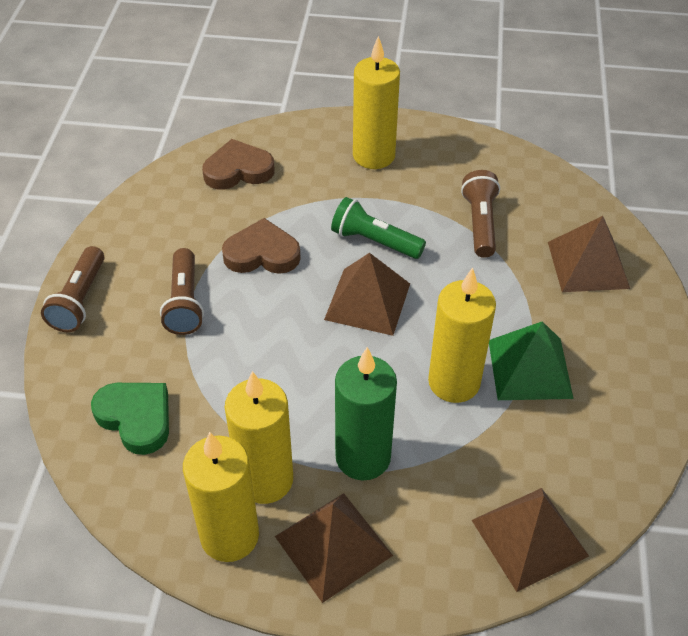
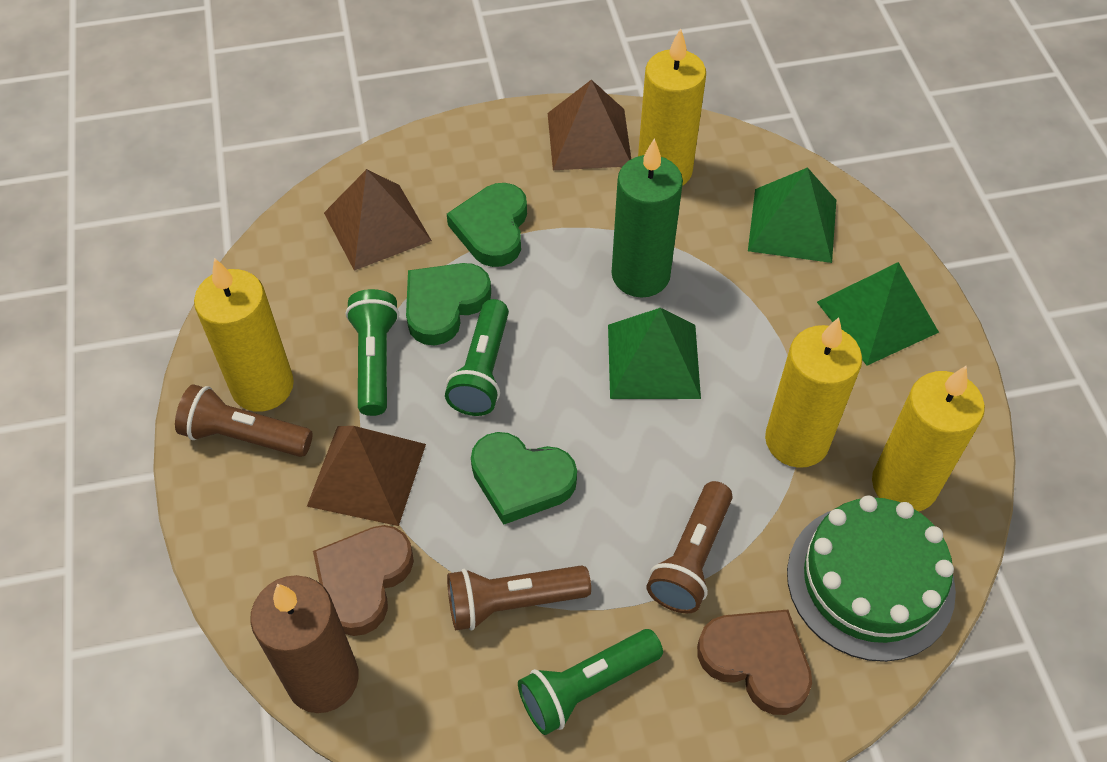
brown candle: none = 0 -> [250,575,359,713] = 1
brown pyramid: [275,493,393,603] [324,253,410,336] [472,488,589,592] [548,216,630,292] = 4 -> [307,426,426,526] [324,169,432,271] [548,80,631,170] = 3
green cake: none = 0 -> [787,496,956,662] = 1
green flashlight: [331,197,426,259] = 1 -> [346,289,399,416] [445,299,509,416] [518,629,663,735] = 3
green heart: [91,383,169,455] = 1 -> [406,263,491,345] [447,183,527,267] [471,432,577,525] = 3
green pyramid: [489,321,574,400] = 1 -> [608,308,701,399] [748,167,836,263] [817,262,939,366] = 3

